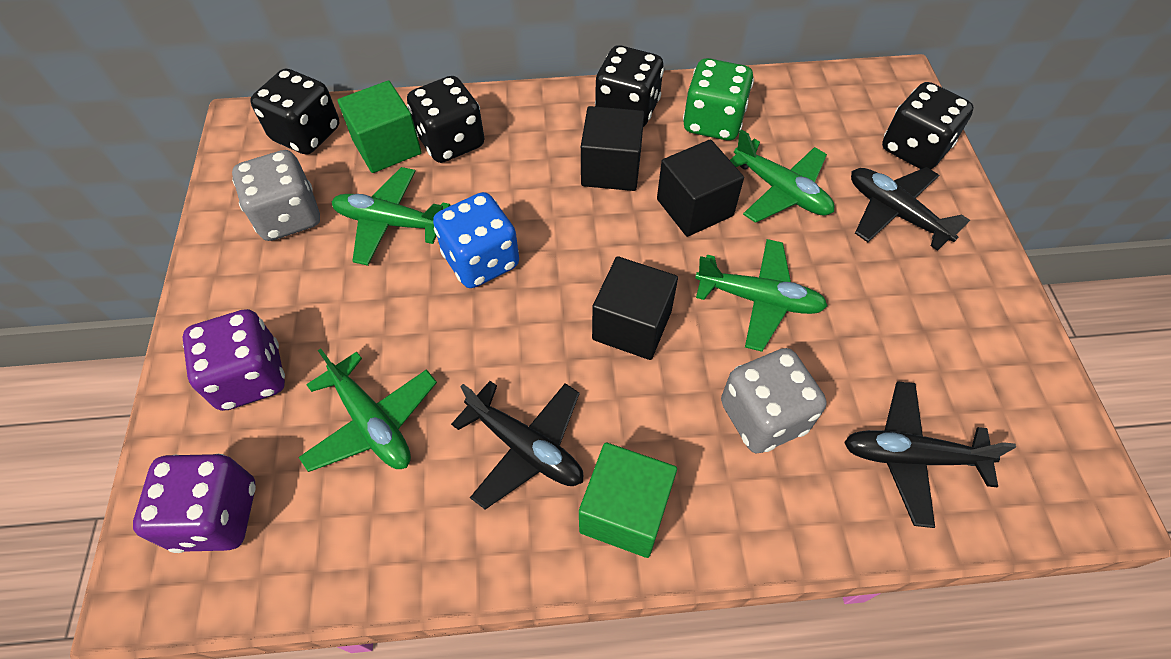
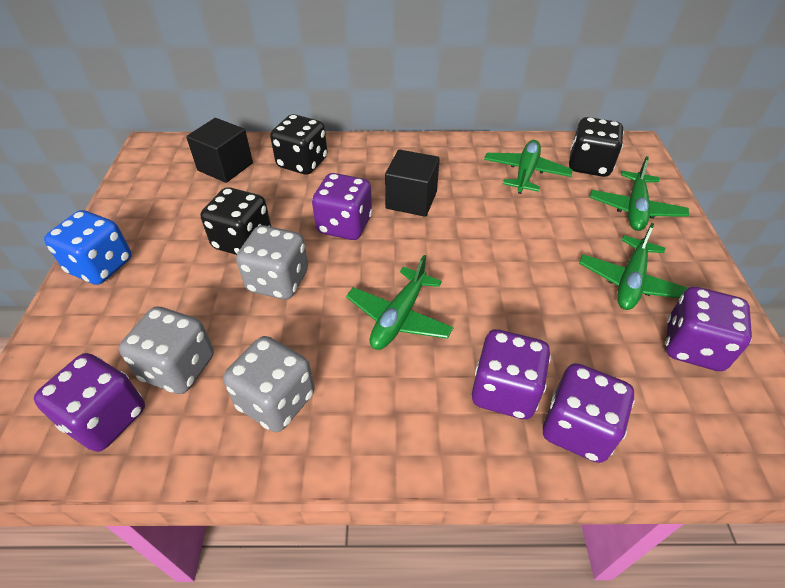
black cube: [581,106,644,191] [592,256,678,360] [657,139,744,237] = 3 -> [186,118,253,183] [385,149,440,217] = 2
black dice: [250,69,339,155] [407,76,484,163] [595,45,664,127] [882,82,974,169] = 4 -> [201,187,271,255] [270,114,328,175] [569,117,624,177] = 3
black plane: [451,381,583,510] [844,381,1016,528] [851,167,970,251] = 3 -> none = 0
green cube: [338,80,422,173] [579,443,677,558] = 2 -> none = 0
green dice: [683,58,754,140] = 1 -> none = 0
grey dice: [232,150,320,241] [721,348,827,454] = 2 -> [119,306,214,394] [223,336,315,432] [236,225,308,300] = 3
purple dice: [133,454,256,553] [183,309,285,411] = 2 -> [34,353,145,452] [312,173,372,240] [472,329,551,419] [543,363,635,463] [665,287,752,371] = 5

